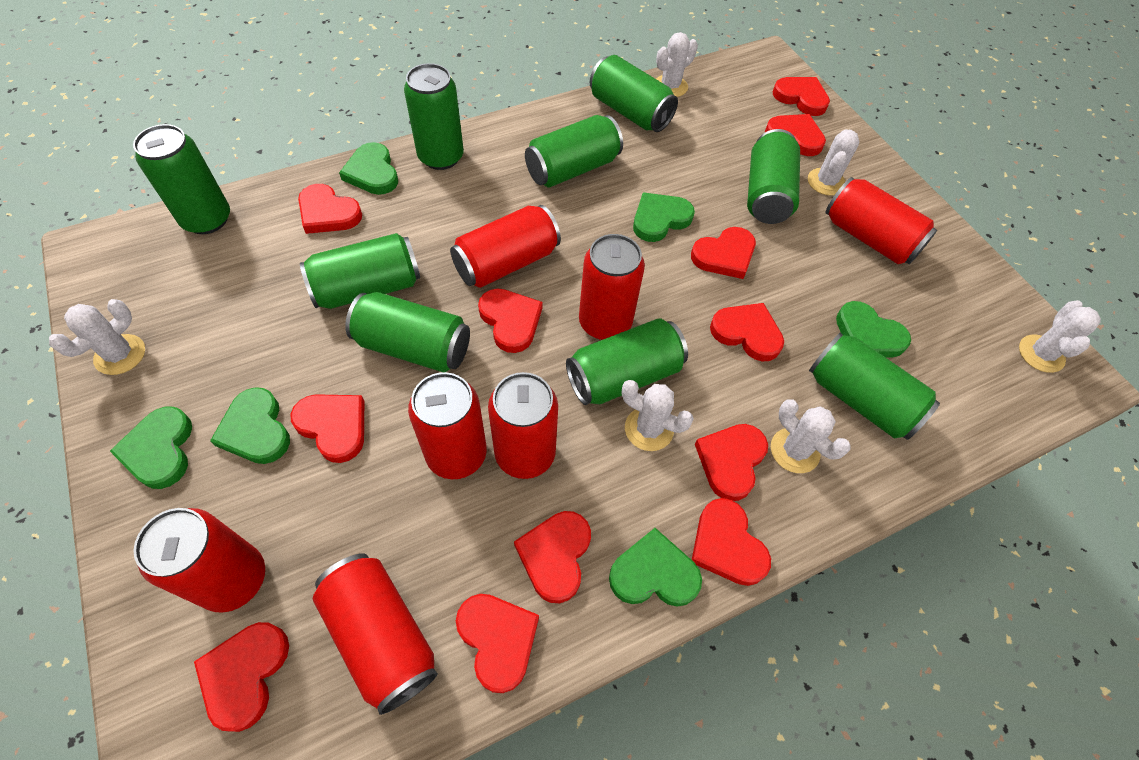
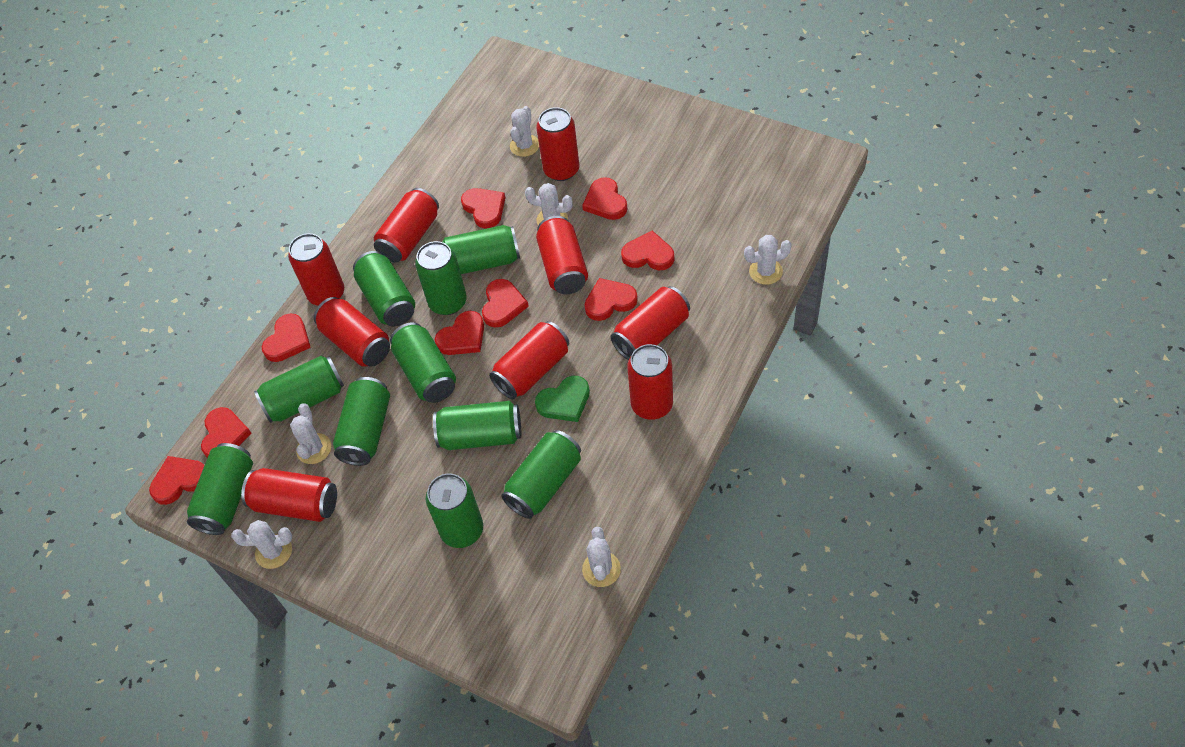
green can: [133,124,230,234] [300,233,420,309] [345,292,470,372] [404,63,464,170] [525,115,623,187] [566,318,688,405] [590,55,678,132] [747,129,800,224] [809,333,940,440] = 9 -> [187,443,253,535] [254,356,344,423] [333,377,390,466] [353,251,415,326] [390,322,456,403] [415,241,467,315] [426,473,483,548] [433,401,521,450] [443,225,520,274] [501,430,581,519] = 10
green heart: [110,406,192,489] [210,387,290,464] [339,142,398,195] [609,528,702,607] [633,192,695,242] [836,301,911,357] = 6 -> [535,376,590,422] = 1
red can: [133,508,265,613] [313,553,438,715] [408,372,487,479] [450,205,561,288] [488,372,558,479] [579,234,645,340] [825,177,937,264] = 7 -> [241,468,337,522] [288,233,344,306] [314,297,390,367] [374,188,439,263] [489,321,569,399] [536,107,580,181] [536,216,588,294] [611,286,690,360] [628,344,673,420] = 9
red heart: [194,622,289,732] [290,394,364,463] [298,184,362,234] [456,594,539,693] [478,289,542,353] [514,511,591,603] [691,227,756,279] [692,498,771,586] [695,424,768,501] [710,303,784,361] [765,114,826,156] [773,77,830,116] = 12 -> [149,456,205,505] [201,407,252,458] [262,314,311,362] [435,311,484,355] [461,188,505,228] [482,279,529,328] [582,177,627,220] [585,278,638,321] [621,231,674,270] = 9

